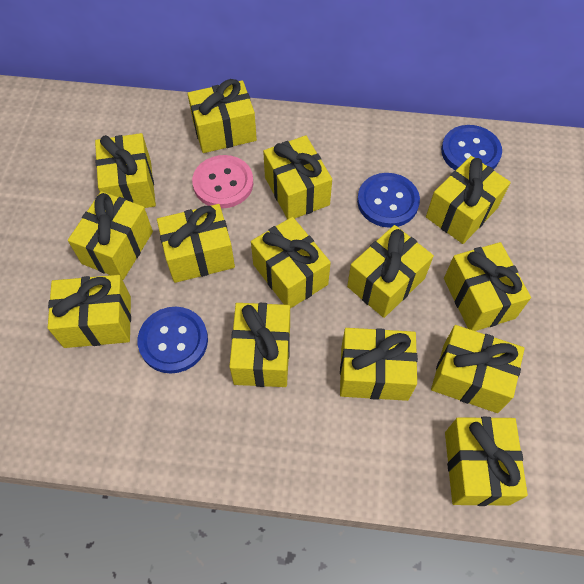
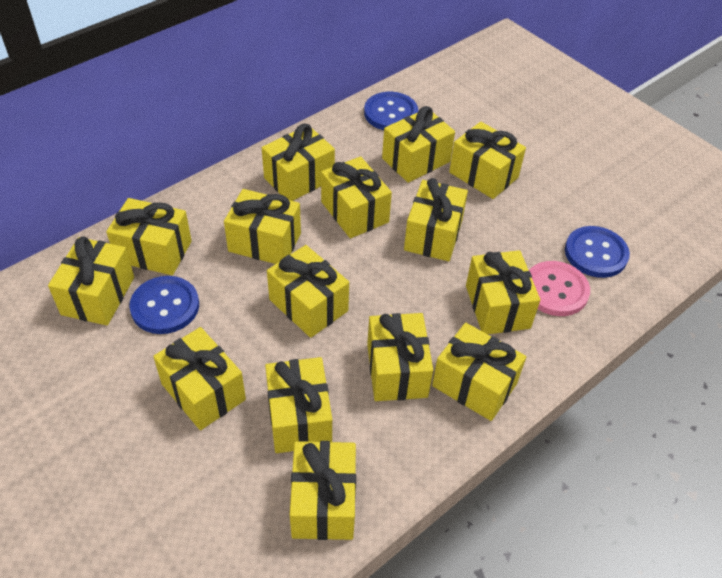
yellow gift: [48,275,131,348] [68,191,153,280] [95,133,156,208] [157,204,235,283] [188,79,257,153] [229,303,290,387] [251,217,331,309] [263,135,332,219] [340,328,418,401] [347,225,434,318] [426,156,511,244] [431,325,525,413] [444,242,531,331] [445,417,528,506] = 14 -> [48,236,134,325] [106,198,192,275] [153,327,246,430] [224,189,301,264] [262,124,335,201] [265,357,332,453] [267,245,349,338] [290,441,356,540] [321,156,392,238] [367,313,433,401] [382,106,455,183] [404,178,468,261] [432,323,526,421] [449,122,526,199] [466,250,540,334] = 15

